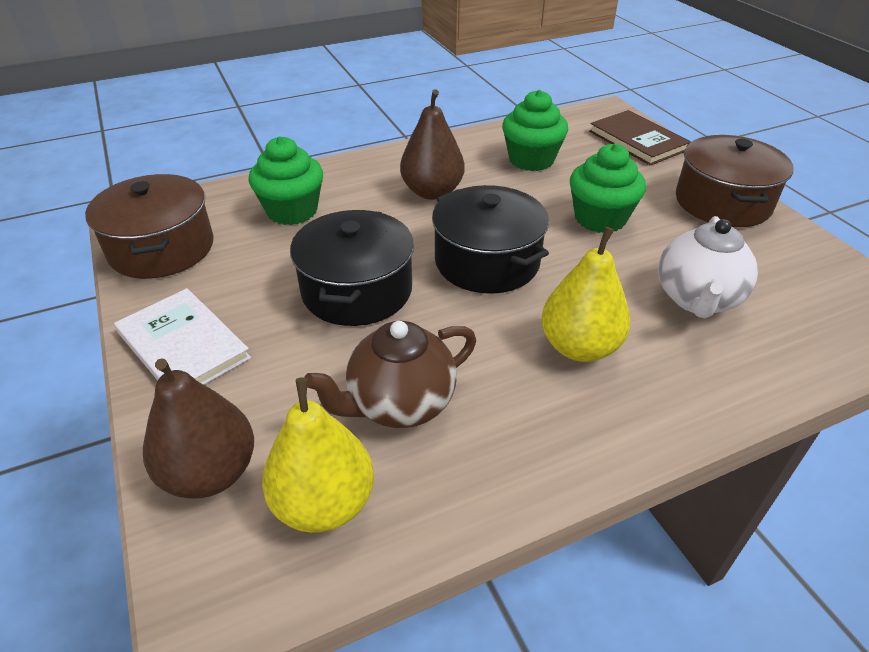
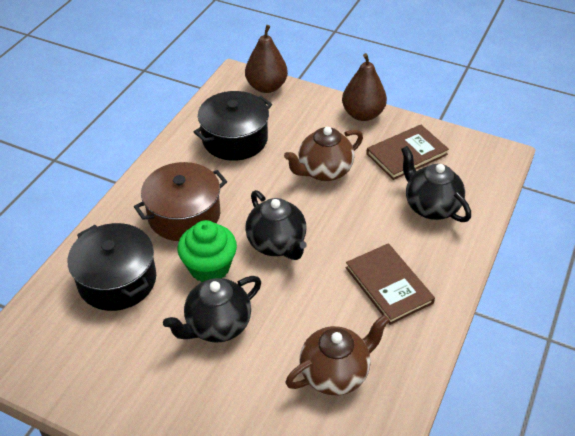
black teapot: none = 0 -> [163,276,261,343] [245,190,307,260] [401,146,471,222] = 3
brown book: [589,110,691,165] = 1 -> [346,243,435,325] [366,125,449,180] = 2
brown pot: [85,174,214,279] [676,135,794,227] = 2 -> [134,162,227,241] = 1
brown teapot: [304,321,476,428] = 1 -> [284,127,363,181] [286,315,390,395] = 2
green cupcake: [249,136,323,225] [502,90,568,171] [570,143,646,233] = 3 -> [178,220,237,282] = 1
white book: [114,288,251,385] = 1 -> none = 0
white teapot: [658,216,758,318] = 1 -> none = 0
yellow pear: [262,377,374,533] [541,227,631,362] = 2 -> none = 0

